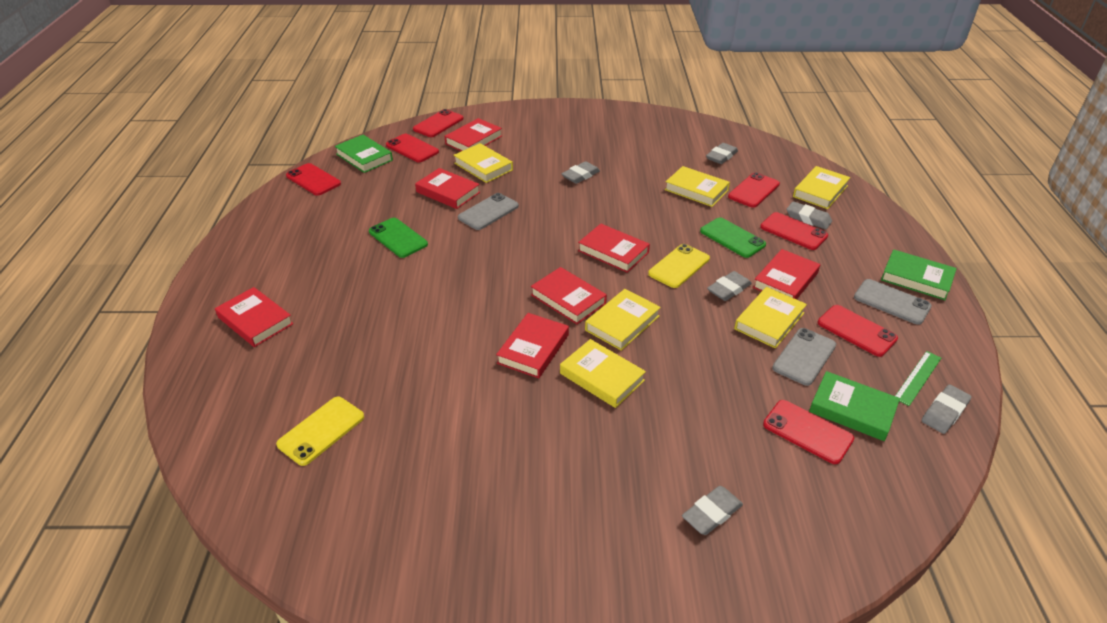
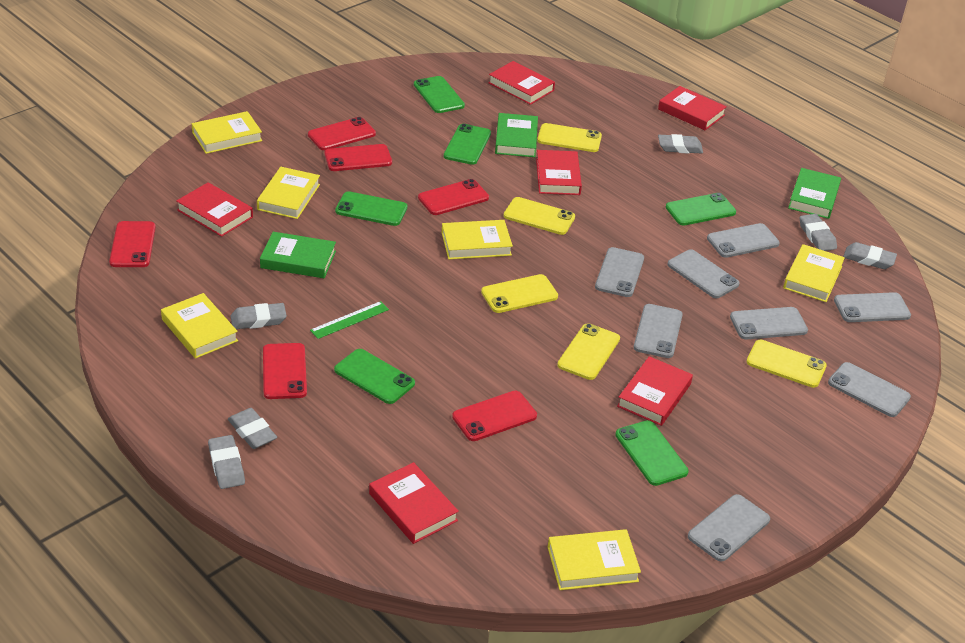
green phone: [369,218,428,258] [700,217,766,258] = 2 -> [334,349,415,404] [335,191,407,226] [414,76,465,113] [444,124,491,165] [615,420,689,486] [666,193,736,226] = 6
grey phone: [458,193,519,230] [772,328,836,386] [854,279,932,325] = 3 -> [595,247,644,297] [634,304,683,358] [667,249,740,298] [688,494,770,562] [707,223,780,258] [730,307,808,339] [828,362,911,417] [834,292,911,322] = 8
red book: [215,287,293,347] [415,168,480,209] [445,118,502,151] [496,313,569,378] [531,267,607,324] [578,224,650,273] [753,249,820,300] = 7 -> [176,182,253,237] [369,462,459,544] [488,61,555,105] [536,150,582,195] [617,356,693,426] [658,86,727,130] = 6
red phone: [286,163,341,196] [386,134,439,162] [413,109,464,137] [728,172,780,208] [760,212,828,250] [763,400,854,464] [818,305,898,357] = 7 -> [109,221,156,267] [263,343,307,399] [308,117,376,150] [324,144,392,171] [418,179,489,215] [452,391,537,441] = 6
yellow phone: [276,397,364,466] [648,244,710,288] = 2 -> [481,274,558,313] [504,197,575,235] [537,123,602,152] [557,323,620,380] [746,340,827,388] = 5

